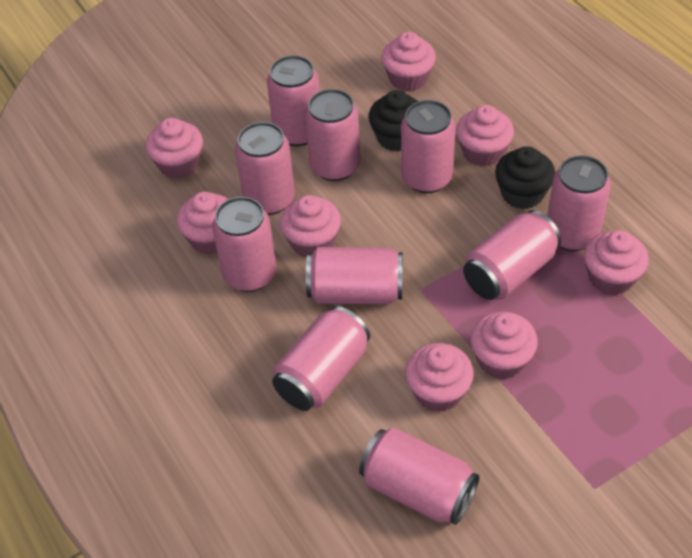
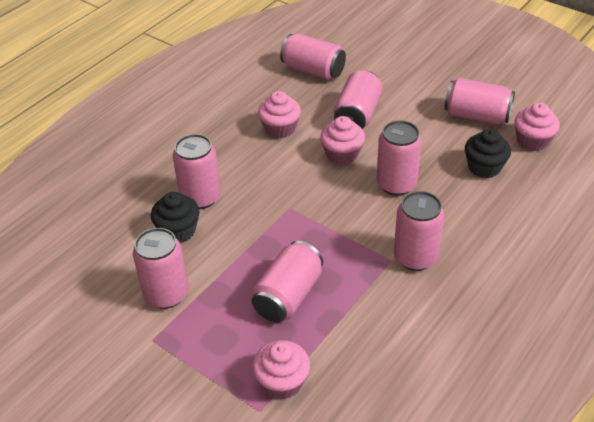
pink can: [212,197,276,292] [235,122,295,215] [267,55,320,146] [272,306,370,411] [305,89,360,181] [306,247,403,304] [359,427,480,525] [401,100,455,193] [463,210,561,300] [547,155,611,251] = 10 -> [133,228,189,309] [173,134,221,209] [251,241,323,322] [280,33,346,80] [334,70,383,129] [376,120,422,196] [394,191,444,271] [444,78,515,124] = 8
pink cupcake: [146,118,203,179] [177,192,228,255] [280,195,341,258] [382,32,436,92] [405,343,474,412] [456,105,514,167] [470,312,538,379] [584,230,649,295] = 8 -> [252,340,310,400] [258,91,301,139] [320,116,365,165] [514,103,560,151] = 4

